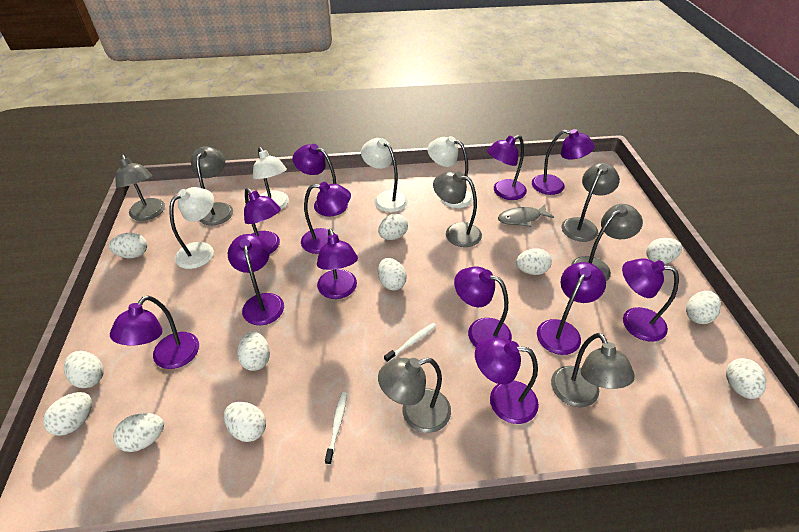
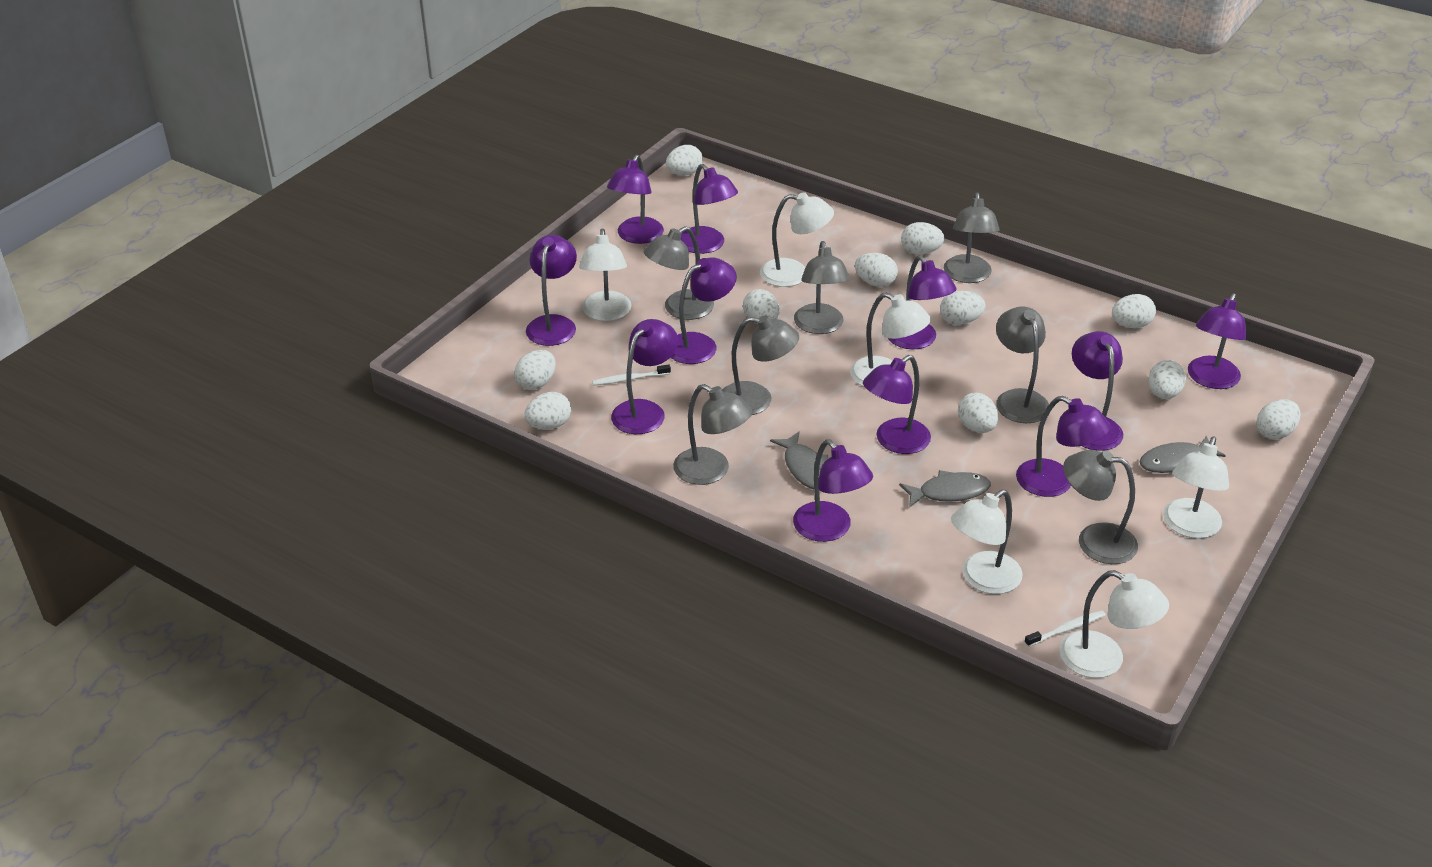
grey fish: [498,204,554,227] = 1 -> [770,431,828,489] [899,470,991,508] [1140,435,1226,473] = 3
purple lamp: [110,296,199,369] [228,234,284,325] [244,188,281,254] [292,144,348,217] [301,182,351,254] [317,228,358,299] [454,267,512,347] [475,337,539,424] [487,135,527,200] [532,129,595,195] [537,262,606,355] [622,258,679,342] = 12 -> [526,235,577,346] [607,155,664,244] [611,319,678,434] [670,257,737,364] [681,164,738,254] [793,440,873,542] [863,355,931,454] [888,255,957,349] [1016,396,1111,497] [1072,331,1123,451] [1188,293,1247,389] = 11
white egg: [43,392,92,436] [64,351,104,388] [109,233,147,258] [113,413,164,452] [224,402,266,442] [237,331,270,371] [378,214,408,240] [378,258,407,290] [516,248,552,275] [646,238,682,264] [686,291,721,324] [726,358,766,399] = 12 -> [514,350,556,390] [524,392,571,430] [666,145,703,175] [743,289,780,324] [855,253,898,287] [901,222,944,254] [940,291,985,325] [958,393,998,433] [1112,294,1156,328] [1148,360,1186,399] [1256,399,1301,439] = 11
white lamp: [170,187,214,269] [253,147,289,210] [361,138,408,212] [427,136,473,208] = 4 -> [579,229,631,321] [760,192,834,287] [850,292,931,387] [951,490,1023,594] [1059,570,1169,678] [1163,436,1229,538] = 6

